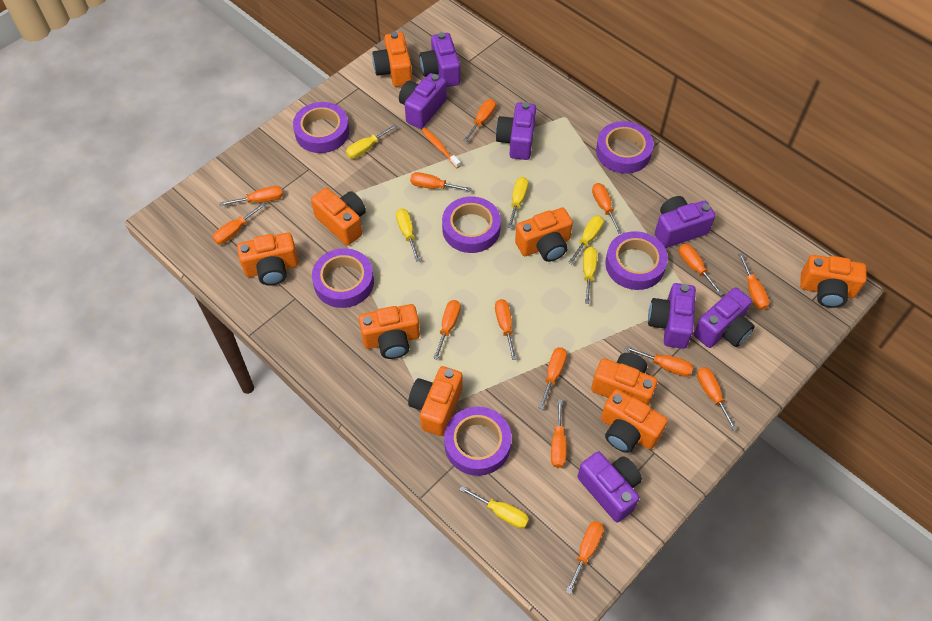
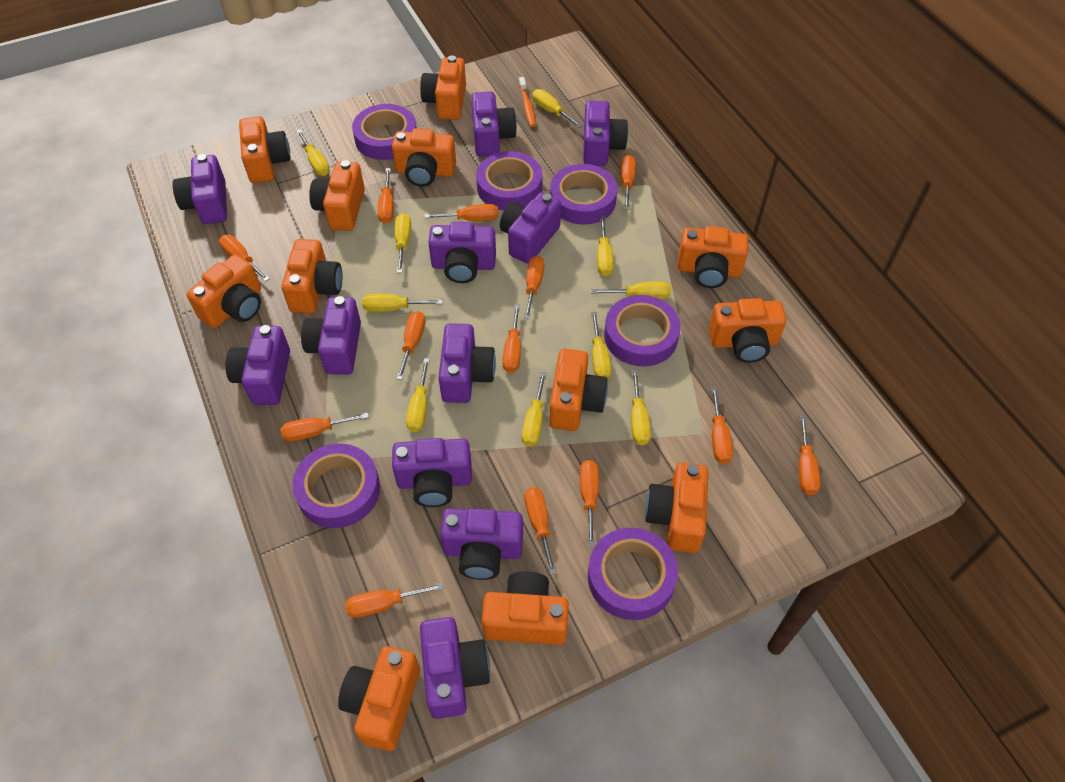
orange camera: [237,232,299,285] [311,188,366,245] [359,304,420,359] [372,32,412,87] [408,366,463,436] [515,208,573,262] [591,353,657,406] [601,389,668,453] [800,255,866,308] = 9 -> [187,254,261,328] [239,116,291,183] [281,239,342,313] [309,160,365,231] [338,646,420,751] [392,128,456,187] [420,55,466,120] [482,571,569,645] [549,349,608,431] [645,463,708,553] [677,226,748,288] [709,298,786,363] = 12
orange screwdriver: [213,203,266,244] [220,186,283,206] [410,172,472,192] [433,300,461,360] [463,99,496,142] [495,299,517,360] [539,347,567,409] [551,399,567,468] [566,521,604,594] [592,183,622,234] [625,346,693,377] [679,244,723,295] [697,367,737,431] [738,253,770,310] = 14 -> [219,235,270,282] [281,413,369,442] [345,583,444,618] [378,168,394,224] [397,311,425,380] [424,204,499,221] [502,304,521,373] [524,256,544,319] [524,487,556,575] [580,460,599,546] [621,155,636,209] [711,387,733,464] [798,415,821,495] = 13
purple camera: [399,73,447,129] [420,32,460,87] [496,102,536,160] [577,452,642,522] [648,283,696,349] [655,196,715,248] [694,287,755,348] = 7 -> [172,154,227,224] [225,325,290,405] [301,296,361,375] [392,438,472,507] [420,617,490,719] [428,222,496,283] [438,323,496,403] [440,508,523,580] [471,92,517,156] [500,192,561,264] [583,101,628,166] = 11
yellow screwdriver: [346,124,397,159] [396,209,420,262] [459,486,529,529] [507,177,528,228] [568,216,604,264] [583,247,597,304] = 6 -> [296,129,330,176] [362,294,443,312] [395,213,411,273] [406,358,430,432] [522,372,547,446] [532,89,582,128] [591,312,612,380] [592,282,671,299] [597,216,614,276] [631,370,651,445] = 10

